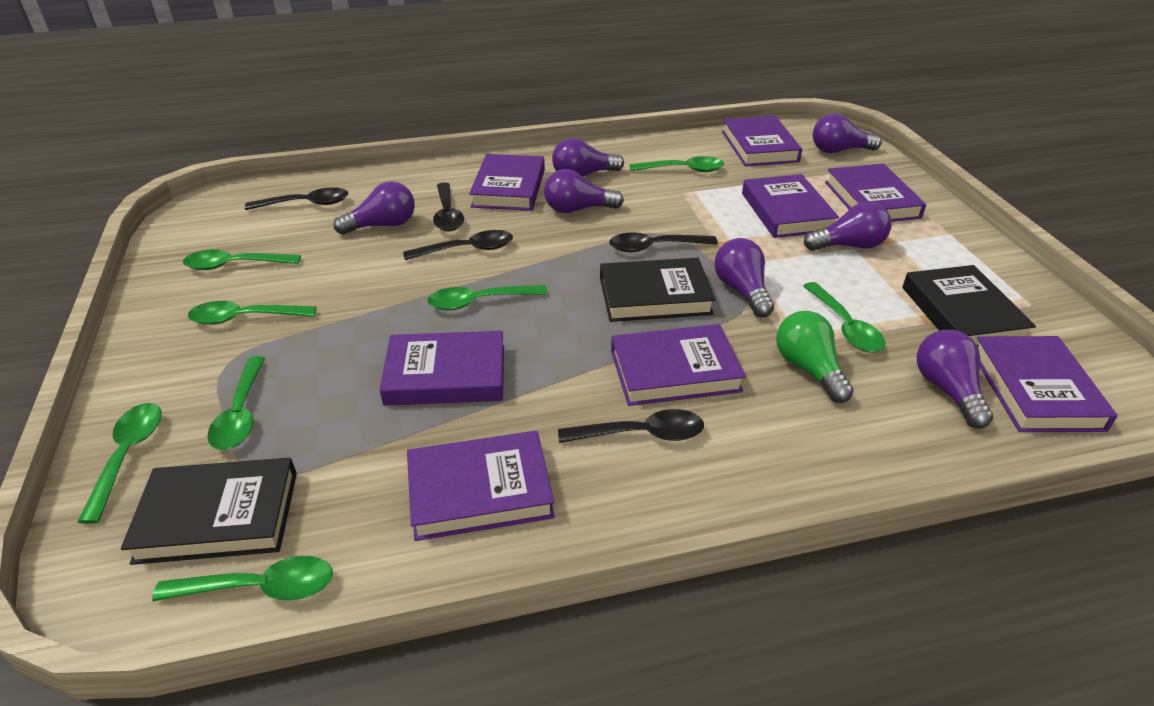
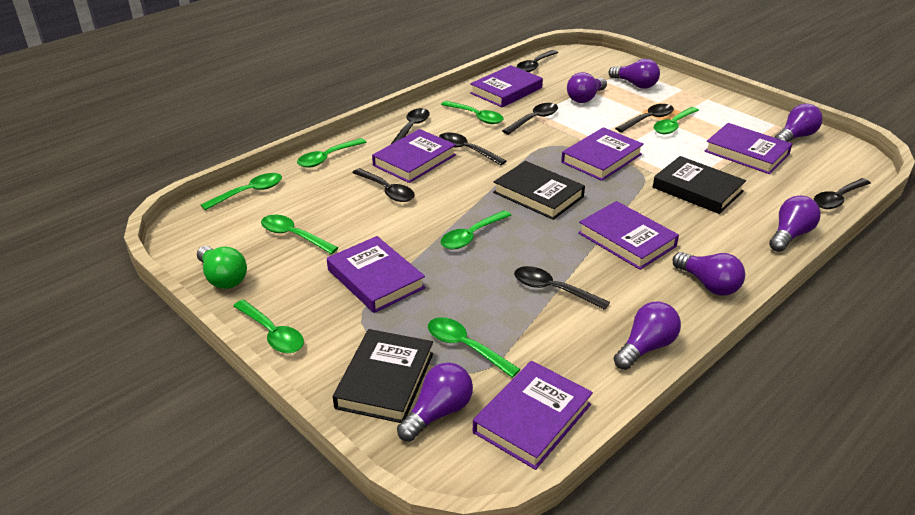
black spoon: [245,187,348,210] [403,230,513,260] [433,182,464,231] [558,409,704,443] [609,232,718,252] = 5 -> [352,168,415,202] [390,108,430,145] [439,132,506,165] [502,103,558,135] [514,266,610,310] [517,50,558,72] [615,104,674,132] [814,178,871,209] = 8
purple book: [379,331,504,406] [407,431,555,541] [469,154,545,211] [611,324,746,406] [722,116,802,166] [742,174,839,238] [825,163,926,222] [977,336,1118,432] = 8 -> [327,236,425,313] [372,129,456,183] [470,65,543,107] [473,361,593,470] [561,127,644,181] [578,201,679,270] [705,123,792,174] = 7

